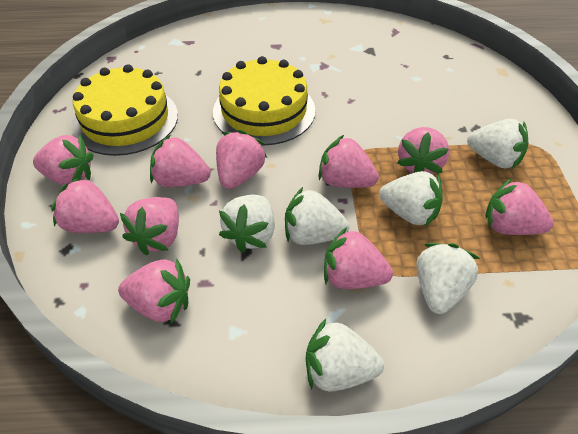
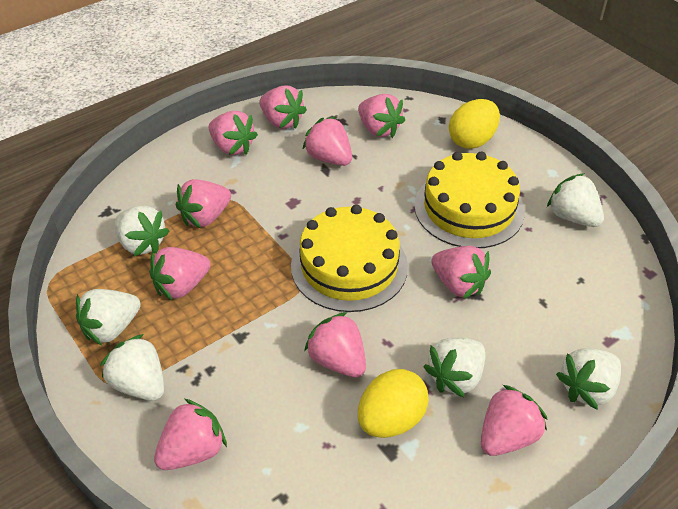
yellow egg: none = 0 -> [358,369,429,438] [449,99,500,149] = 2

